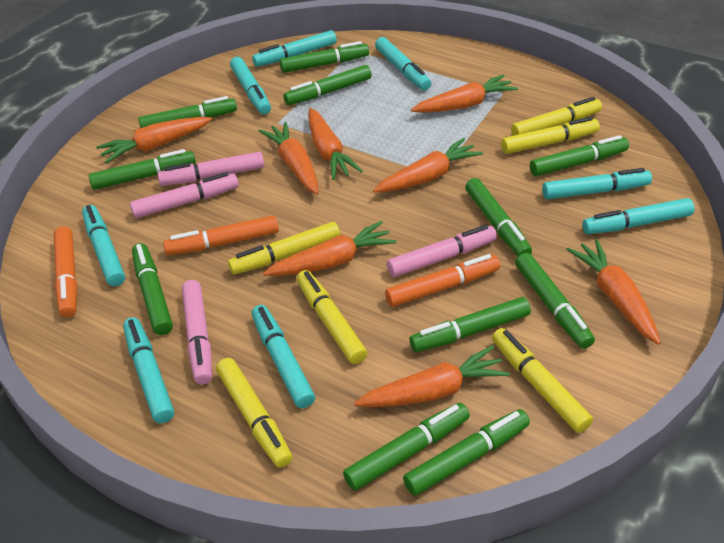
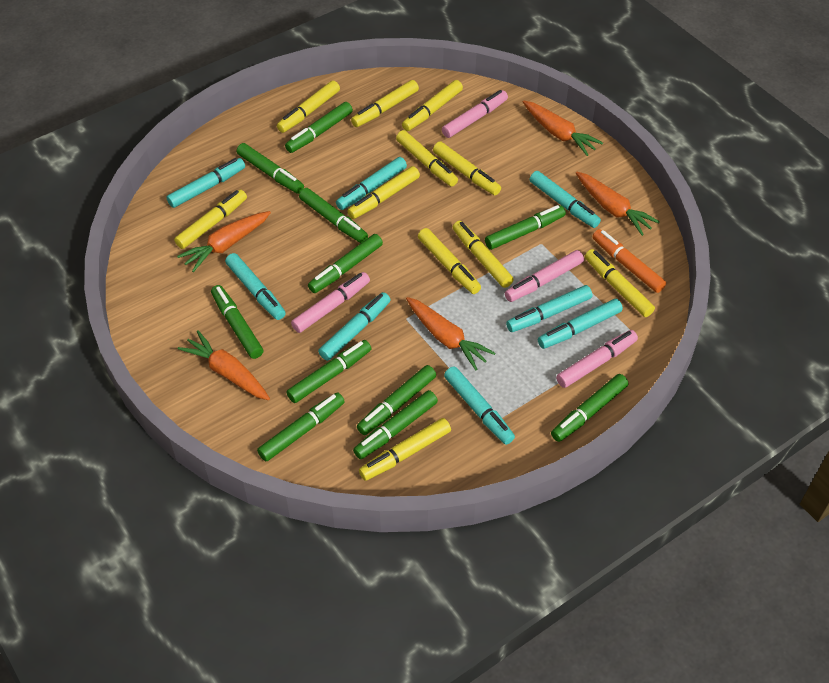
orange carrot: [96,117,212,164] [259,122,319,195] [263,221,397,276] [308,108,362,180] [354,345,510,407] [373,138,483,193] [411,74,518,113] [566,239,661,345] = 8 -> [177,211,271,272] [178,331,270,400] [406,297,496,370] [523,101,603,156] [576,172,660,236] = 5
orange marker: [54,226,77,318] [163,216,279,255] [385,254,500,307] = 3 -> [592,229,666,293] = 1
yellow marker: [216,358,293,468] [228,222,340,275] [297,270,367,364] [492,328,593,433] [501,117,600,154] [511,97,602,136] = 6 -> [174,190,247,249] [277,80,340,133] [347,166,420,219] [351,80,419,127] [359,418,451,481] [396,130,458,187] [402,80,463,131] [418,228,481,294] [433,141,501,195] [453,221,514,288] [585,249,655,317] = 11

